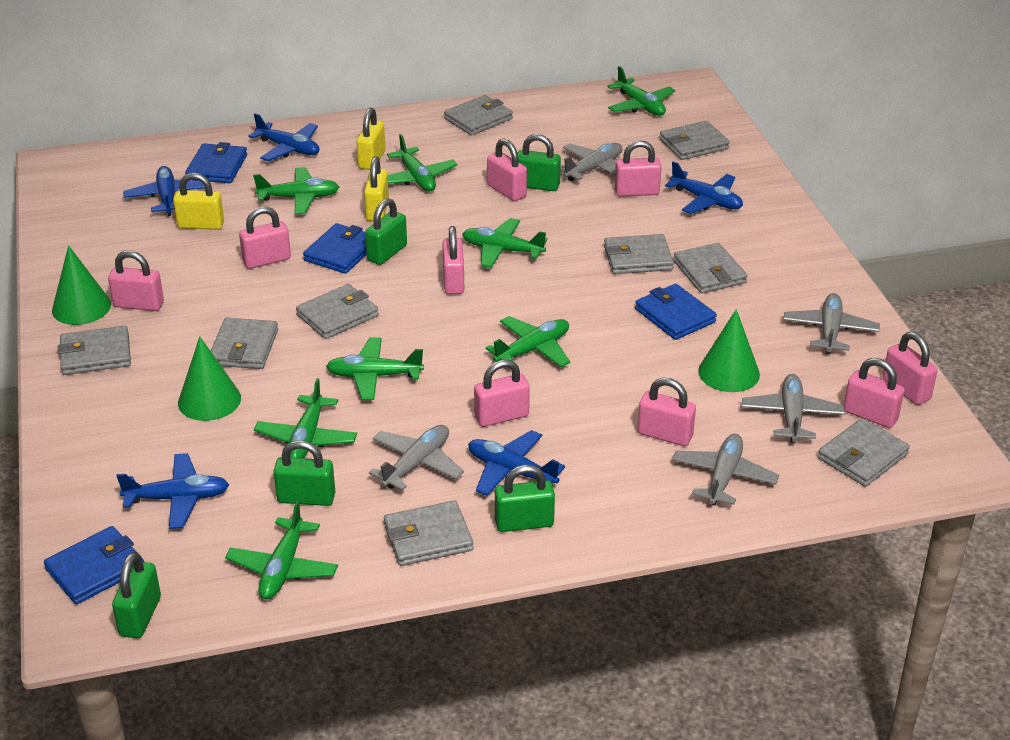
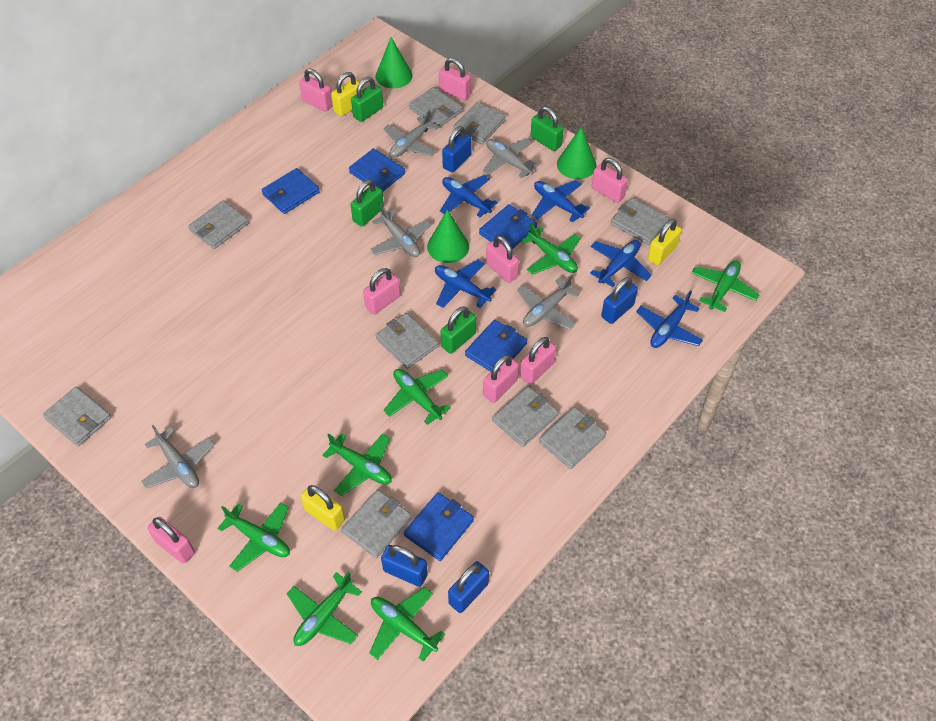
blue padlock: none = 0 -> [381,545,428,587] [442,126,471,173] [448,561,489,613] [601,277,638,324] = 4
blue wallet: [44,526,144,605] [185,142,247,183] [303,223,367,274] [635,284,717,340] = 4 -> [262,168,320,214] [349,148,405,191] [404,492,474,561] [465,320,527,372] [479,204,537,249] = 5
green padlock: [112,552,161,638] [274,440,335,506] [365,198,407,265] [495,465,555,532] [518,134,561,191] = 5 -> [350,180,384,227] [351,77,383,122] [440,306,476,354] [531,107,564,151] = 4
green plane: [225,501,338,599] [253,167,339,214] [254,378,357,458] [326,337,424,400] [387,134,457,191] [462,218,547,268] [486,316,570,367] [607,66,675,116] = 8 -> [217,502,290,572] [287,572,362,646] [322,433,392,496] [369,587,445,661] [383,369,451,425] [521,222,581,274] [691,260,760,312] = 7
pink padlock: [108,250,164,311] [239,207,291,269] [442,226,464,294] [474,360,530,427] [487,139,527,201] [615,140,662,197] [638,378,696,446] [844,358,904,428] [883,332,938,405] = 9 -> [147,517,195,564] [299,69,333,112] [363,268,401,314] [439,58,471,101] [483,355,519,403] [486,236,519,283] [520,337,556,385] [592,158,628,203] = 8

